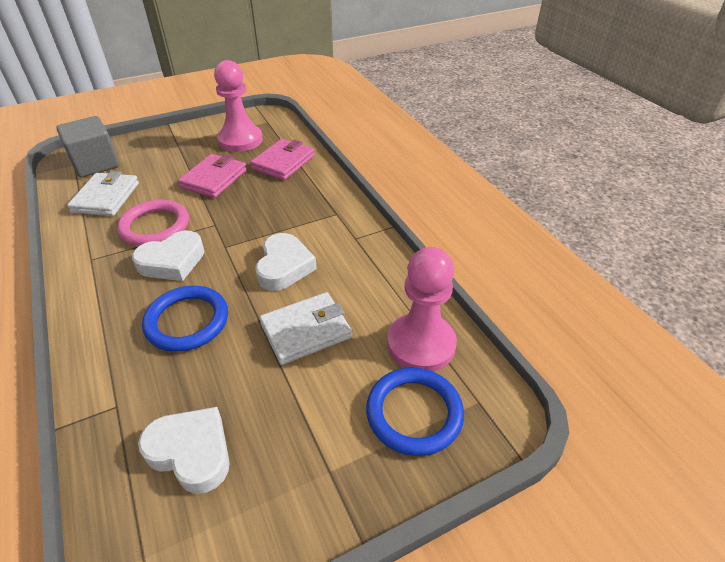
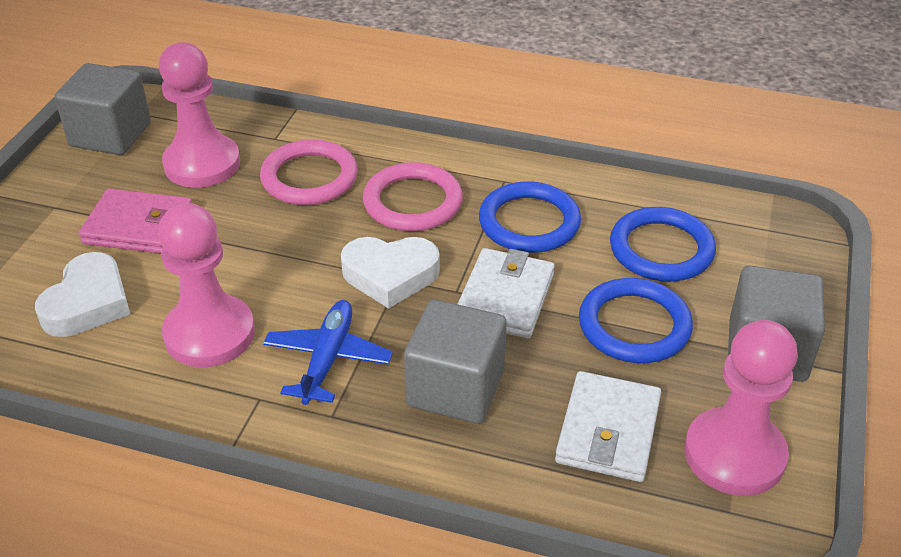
blue plane: none = 0 -> [263,300,393,405] = 1
blue ring: [142,286,228,352] [366,367,464,456] = 2 -> [479,181,581,253] [579,278,693,363] [610,207,716,282] = 3
grey cube: [56,116,120,178] = 1 -> [55,63,151,155] [404,300,507,424] [728,266,825,382] = 3
pink pawn: [214,60,263,152] [387,247,457,372] = 2 -> [158,203,255,367] [159,42,240,188] [684,320,798,496] = 3
pink ring: [117,200,189,246] = 1 -> [260,139,358,205] [363,162,463,231] = 2
pink wallet: [178,154,247,198] [250,139,315,180] = 2 -> [79,188,192,254] = 1
white heart: [132,231,204,281] [138,407,230,494] [256,233,317,291] = 3 -> [35,252,131,337] [341,237,440,309] = 2

